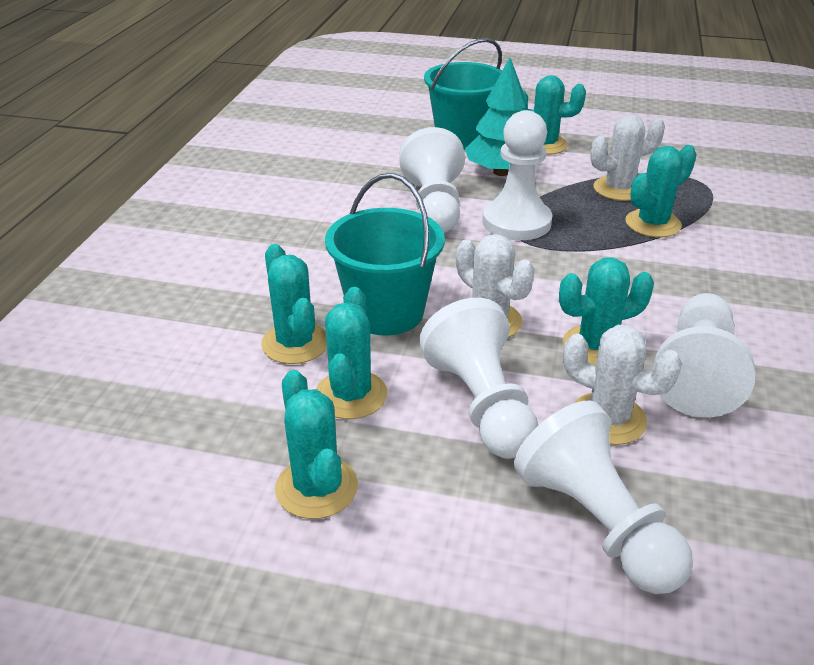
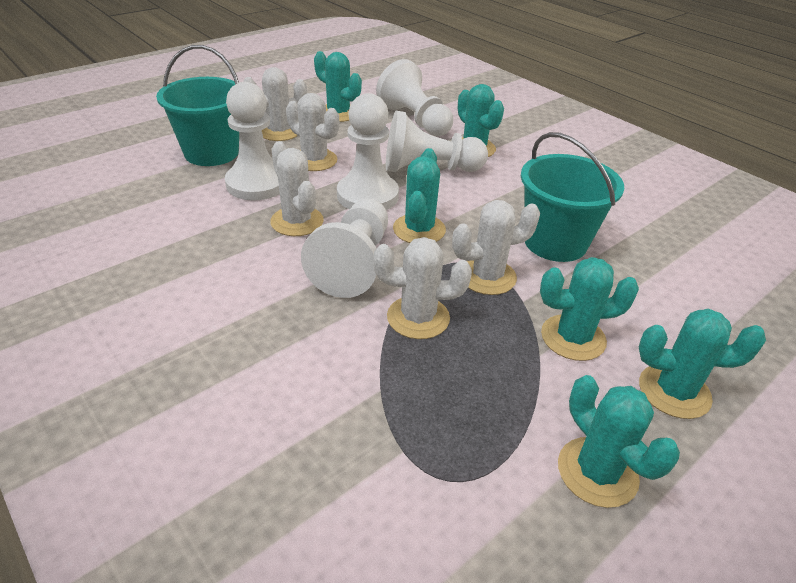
turquoise tree: [465,57,527,176] = 1 -> none = 0
white cactus: [456,234,535,337] [563,325,682,445] [590,115,665,201] = 3 -> [243,67,307,141] [270,141,324,236] [286,93,339,171] [374,237,472,339] [452,200,540,295] = 5

